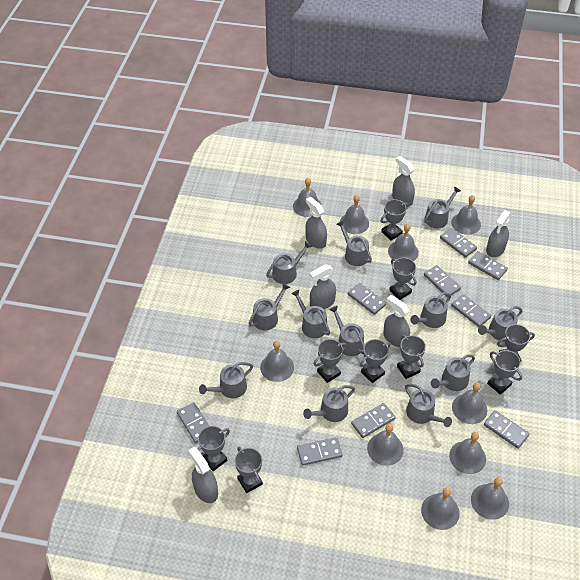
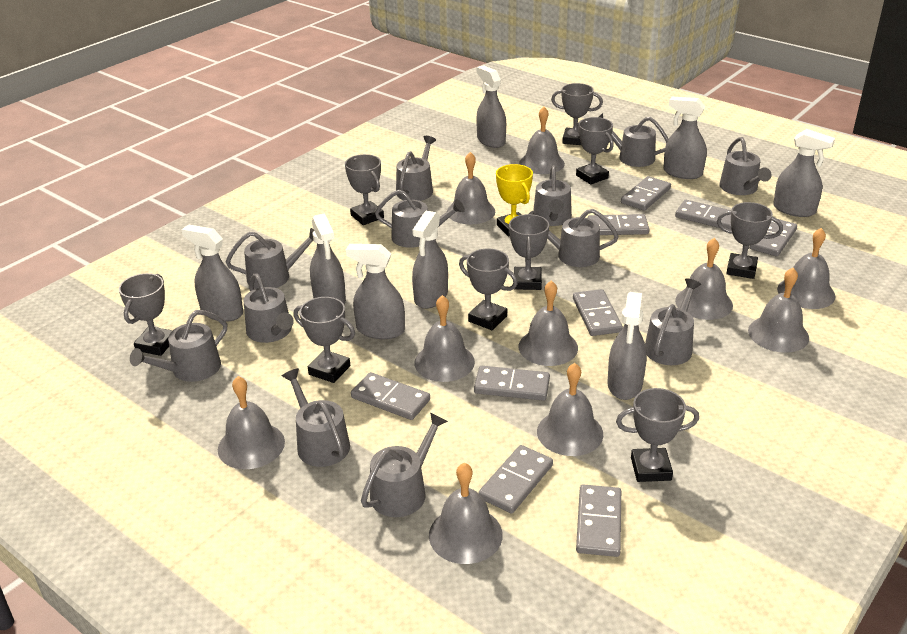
grey spray bottle: [188,447,218,503] [305,197,327,249] [310,264,336,309] [383,295,410,347] [392,156,415,206] [486,210,512,257] = 6 -> [181,224,243,322] [310,213,346,305] [346,244,405,339] [412,211,448,309] [476,65,506,148] [608,292,647,400] [663,97,707,179] [773,129,835,217] = 8
yellow trophy: none = 0 -> [496,164,533,237] = 1

